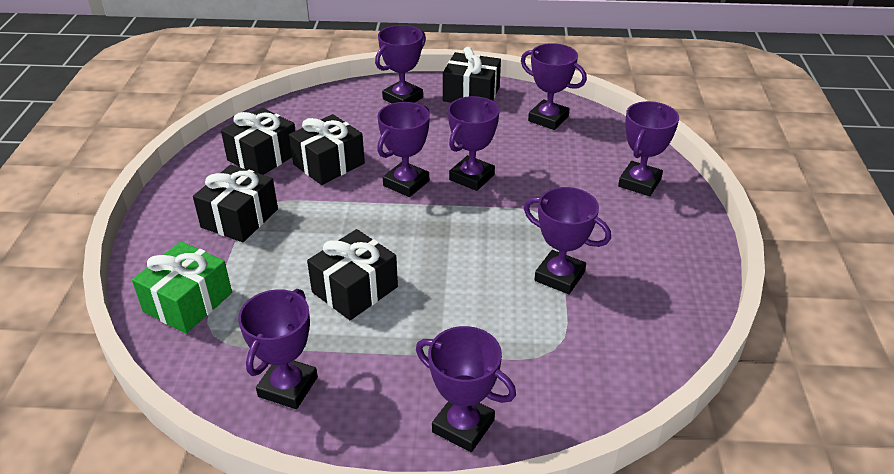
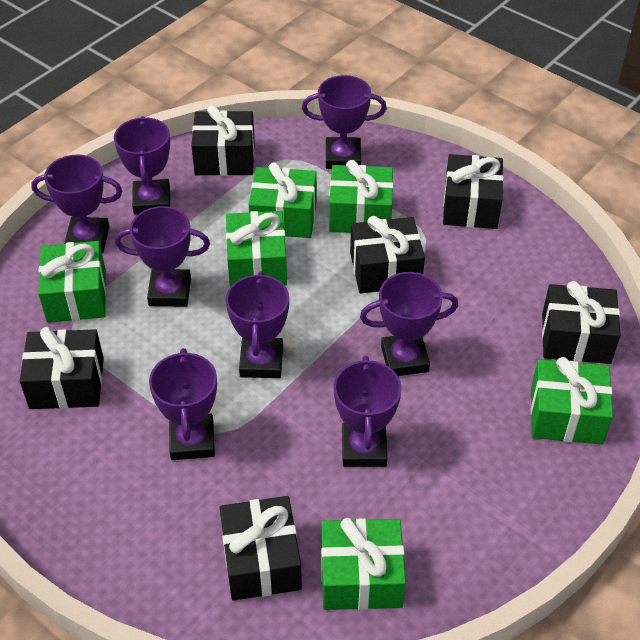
black gift: [193,165,278,242] [221,108,296,175] [289,114,365,185] [307,229,398,320] [443,47,501,103] = 5 -> [20,327,104,409] [191,105,255,176] [220,496,302,601] [350,216,425,294] [443,154,504,229] [542,281,621,364] = 6
green gift: [132,241,232,333] = 1 -> [38,241,106,323] [226,211,287,287] [249,162,317,238] [321,518,406,610] [329,160,393,233] [530,357,613,445] = 6

